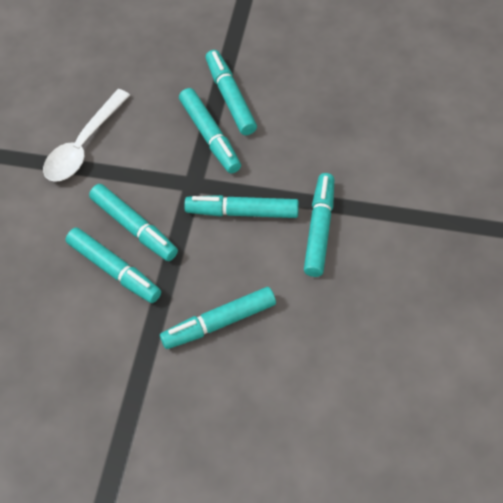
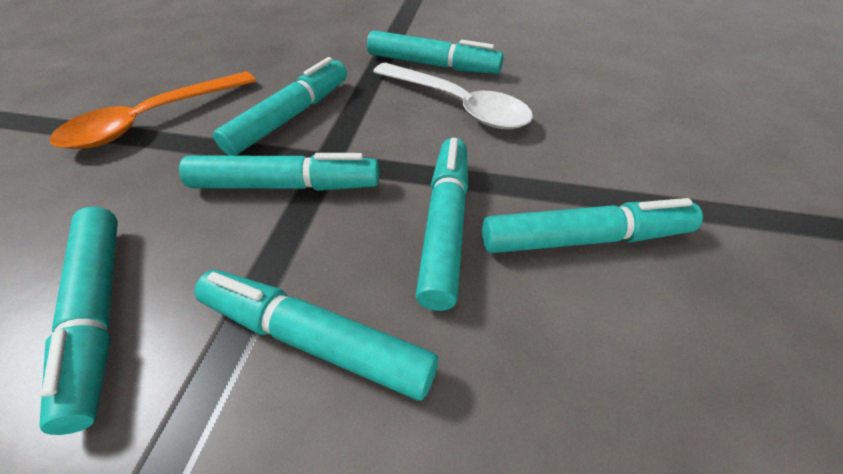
orange spoon: none = 0 -> [50,71,256,149] = 1

